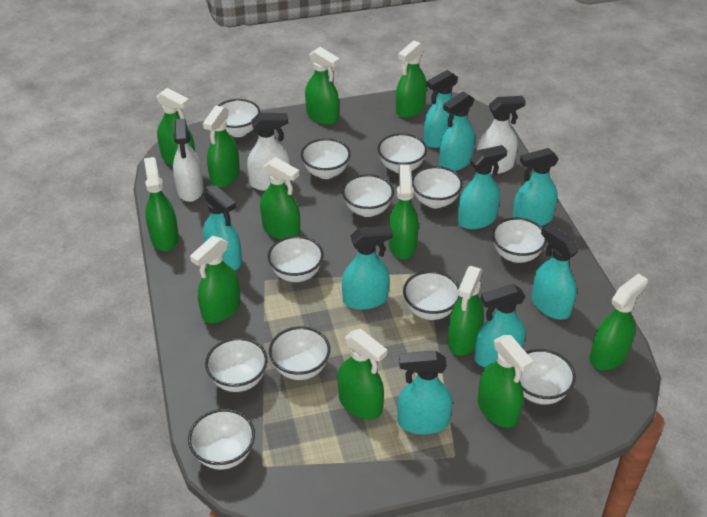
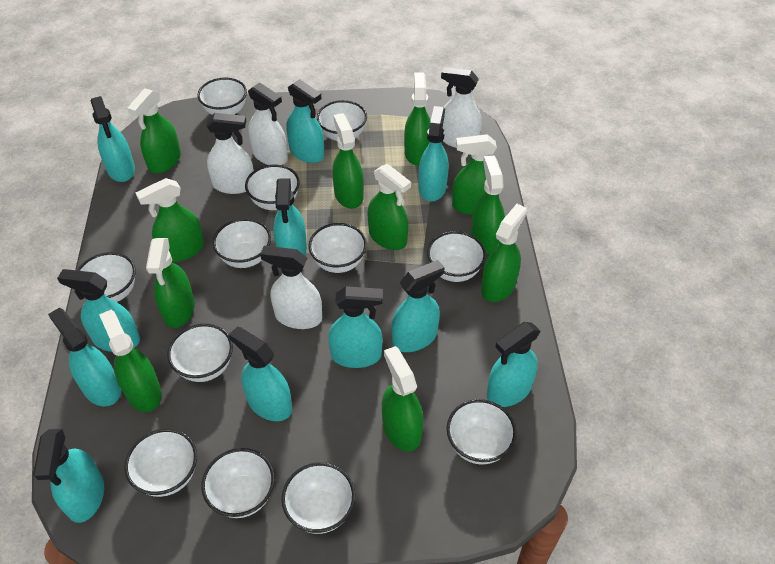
green spray bottle: [144,157,179,251] [156,88,195,166] [190,236,241,323] [203,105,240,188] [260,157,300,239] [305,47,340,125] [338,329,387,419] [389,164,419,259] [396,40,427,118] [448,266,484,356] [478,335,534,428] [590,273,648,370] = 12 -> [99,310,162,412] [127,88,181,173] [136,178,204,262] [146,238,195,328] [332,113,364,209] [368,164,411,250] [382,346,424,452] [404,73,431,166] [452,134,497,215] [471,156,505,254] [481,204,527,302] = 11
turquoise spray bottle: [203,186,242,270] [342,226,393,310] [397,351,452,435] [424,70,458,148] [439,91,475,171] [458,145,508,229] [474,284,526,368] [512,148,558,226] [532,224,579,320] = 9 -> [33,429,104,523] [48,308,121,406] [57,269,140,352] [90,96,135,182] [229,326,292,421] [273,178,307,255] [286,79,324,163] [328,286,383,368] [391,260,445,352] [418,106,449,202] [487,322,540,407] = 11
white spray bottle: [173,119,204,202] [247,113,290,191] [477,96,526,174] = 3 -> [206,113,254,194] [248,82,288,165] [260,246,322,329] [441,67,482,148] = 4

